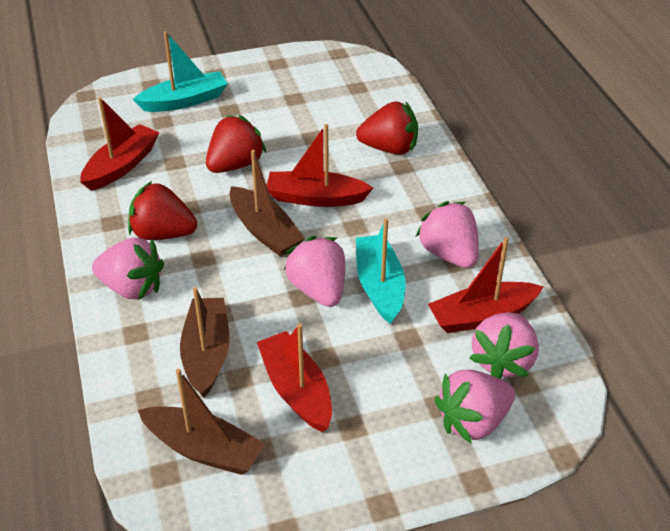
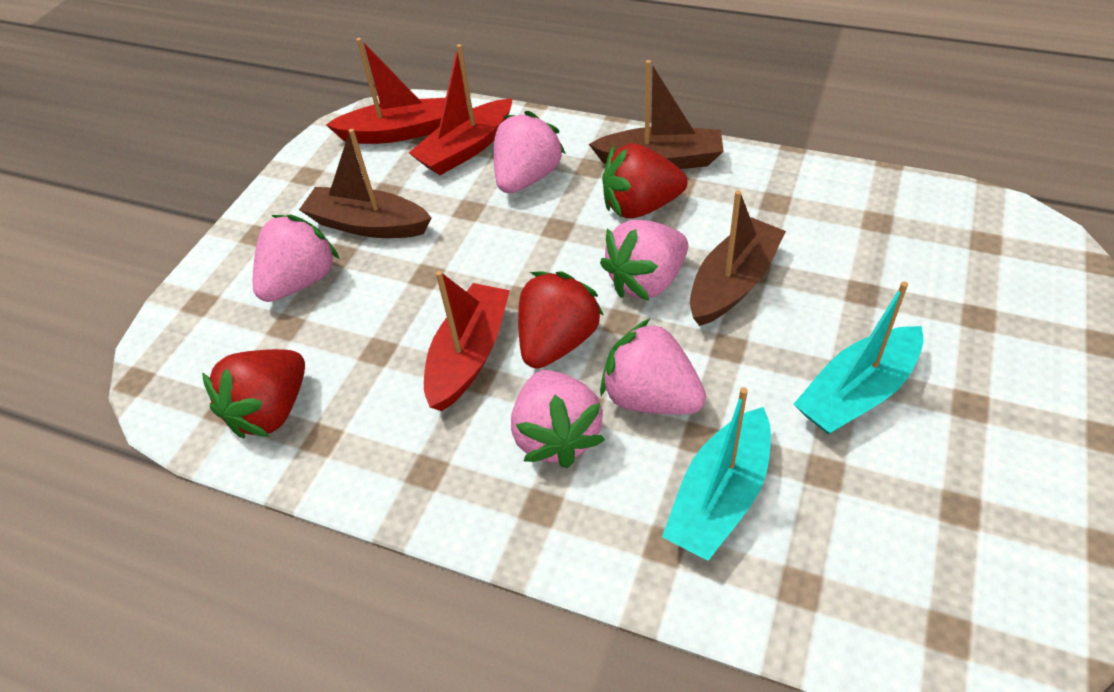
red boat: [80,97,160,191] [257,324,332,432] [266,124,373,207] [428,237,544,333] = 4 -> [326,38,446,144] [409,44,513,175] [424,271,510,411] = 3

